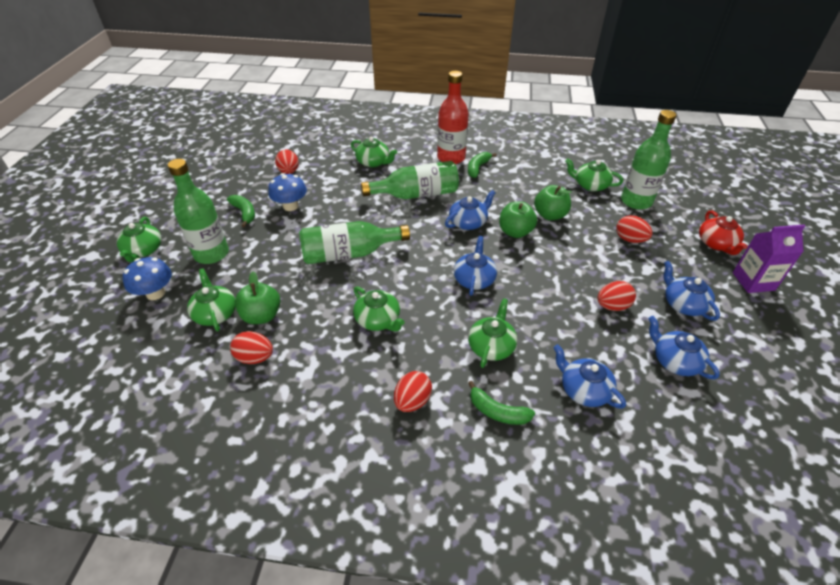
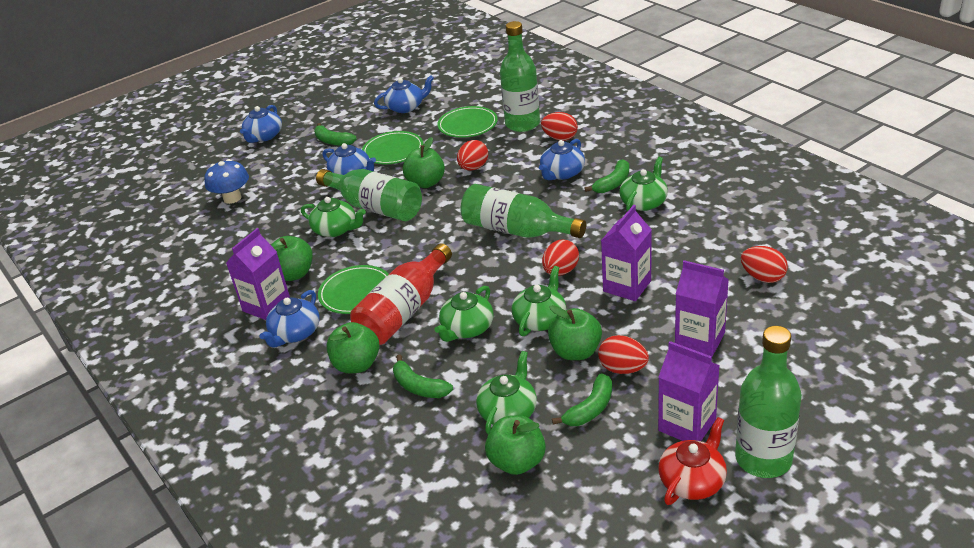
blue mushroom: [123,257,172,300] [268,173,307,211] = 2 -> [204,159,249,204] = 1
green apple: [235,271,280,324] [499,202,537,238] [534,185,572,221] = 3 -> [271,236,313,281] [327,322,379,373] [403,137,445,188] [485,416,546,475] [548,305,602,360] = 5
green banana: [227,195,255,227] [468,152,497,178] [468,381,535,425] = 3 -> [314,123,357,146] [393,355,453,398] [552,373,612,426] [584,159,629,193] = 4
green plate: none = 0 -> [318,265,389,314] [362,131,424,164] [437,106,498,138] = 3
green teapot: [117,217,162,262] [187,268,236,331] [351,137,397,167] [353,287,405,331] [468,298,517,368] [565,158,623,192] = 6 -> [301,197,366,237] [435,286,493,342] [476,351,537,435] [511,266,566,336] [619,157,668,212] = 5
purple carton: [733,225,805,293] = 1 -> [226,228,290,320] [601,205,652,301] [658,341,720,441] [675,260,729,356] = 4

